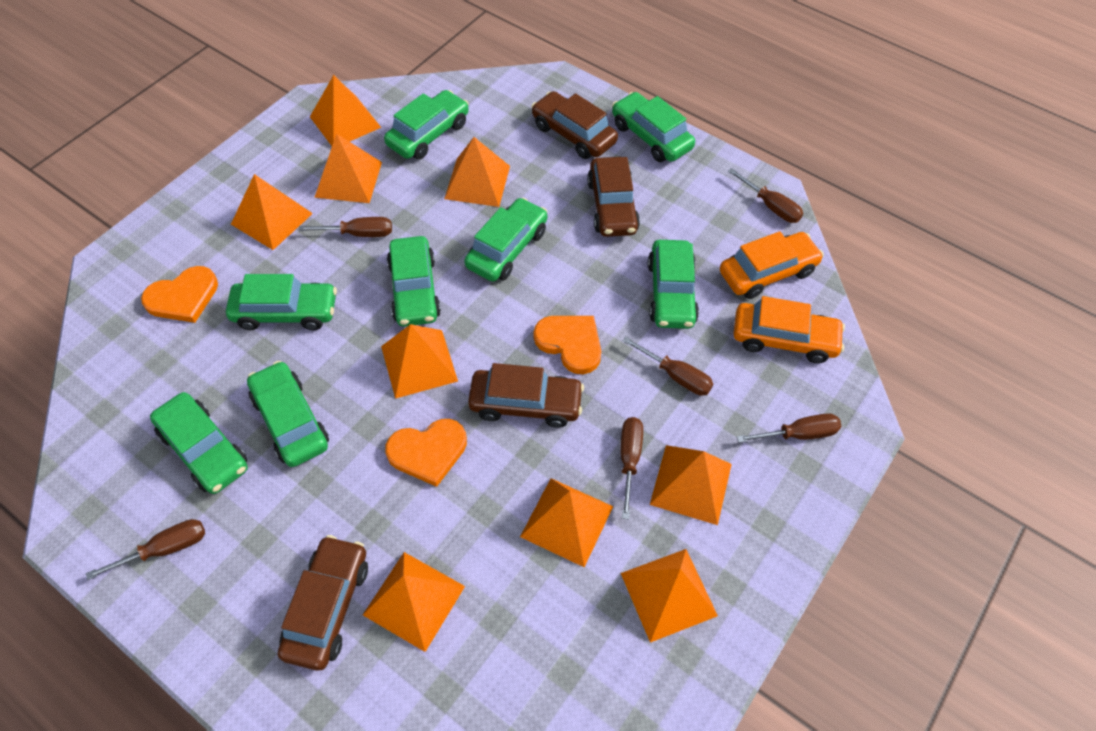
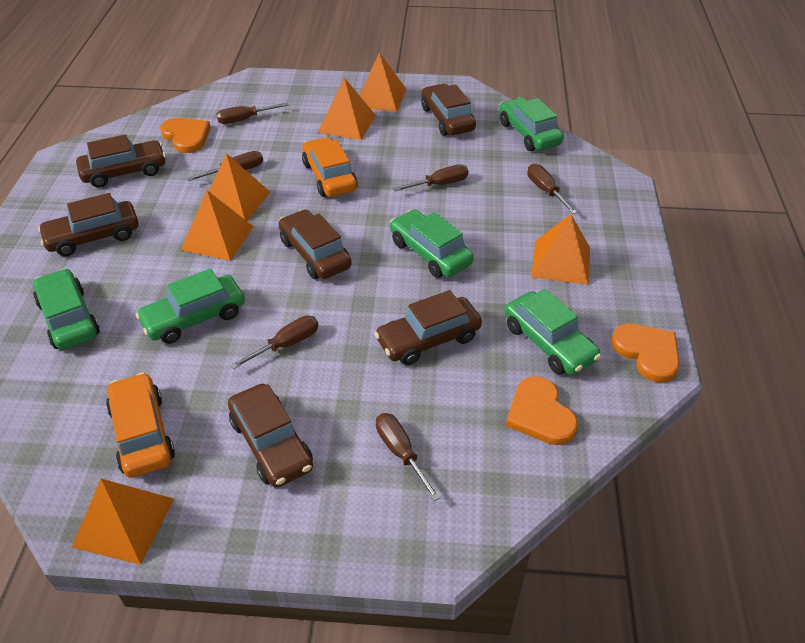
brown car: [278,535,368,671] [468,363,584,428] [531,91,618,159] [587,157,640,237] = 4 -> [38,193,139,256] [76,134,166,188] [228,384,313,488] [279,209,352,279] [374,290,482,365] [421,84,476,136] = 6
green car: [150,392,248,494] [226,274,337,330] [247,361,329,467] [384,90,469,160] [387,236,441,327] [464,198,547,282] [612,92,695,162] [648,240,699,329] = 8 -> [33,268,100,350] [136,268,245,344] [390,209,474,278] [499,97,564,151] [505,289,601,375] = 5
orange pyramid: [231,174,313,250] [310,75,381,146] [314,134,382,203] [363,552,465,652] [381,324,458,399] [444,137,510,207] [520,478,613,567] [621,549,718,643] [650,445,732,525] = 9 -> [72,479,174,565] [181,190,254,261] [209,153,270,221] [318,78,376,140] [359,52,406,112] [531,214,590,285] = 6

